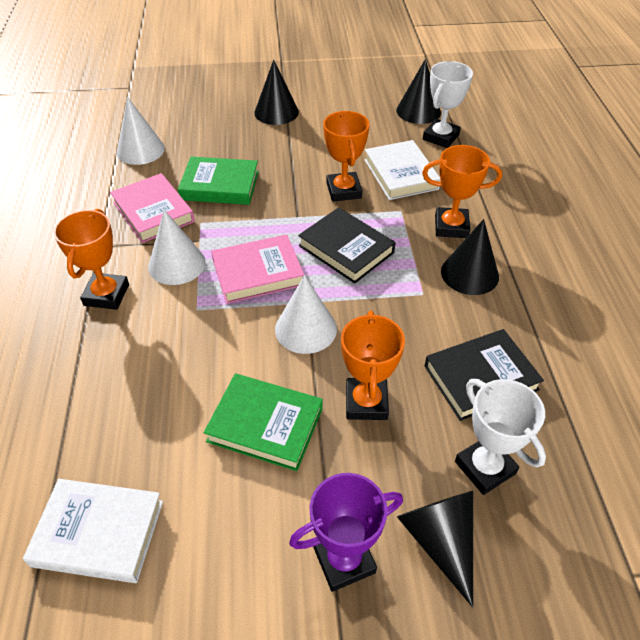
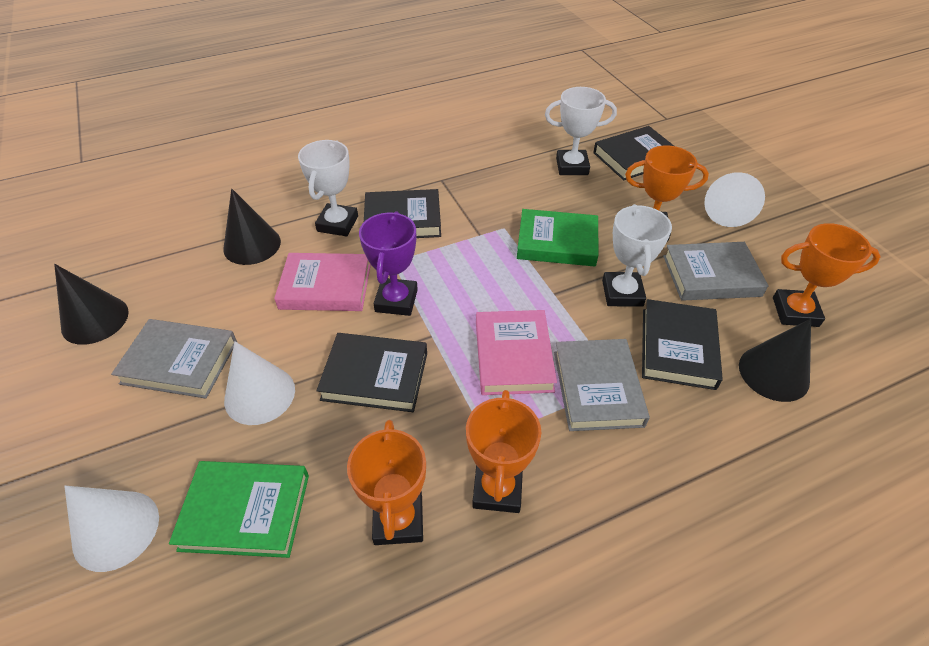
black book: [298,207,396,284] [425,329,544,421] = 2 -> [316,333,427,412] [364,189,441,238] [593,126,674,180] [642,299,723,390] = 4
black cone: [255,60,299,125] [396,59,441,124] [397,491,473,607] [441,219,499,295] = 4 -> [54,264,129,345] [223,188,281,265] [739,319,811,402] = 3
grey book: none = 0 -> [111,319,237,398] [554,339,650,431] [663,242,769,301] = 3
white book: [23,479,163,583] [364,140,441,200] = 2 -> none = 0
white trophy: [423,61,473,148] [455,379,546,495] = 2 -> [298,140,358,236] [545,87,617,175] [602,204,672,307] = 3

